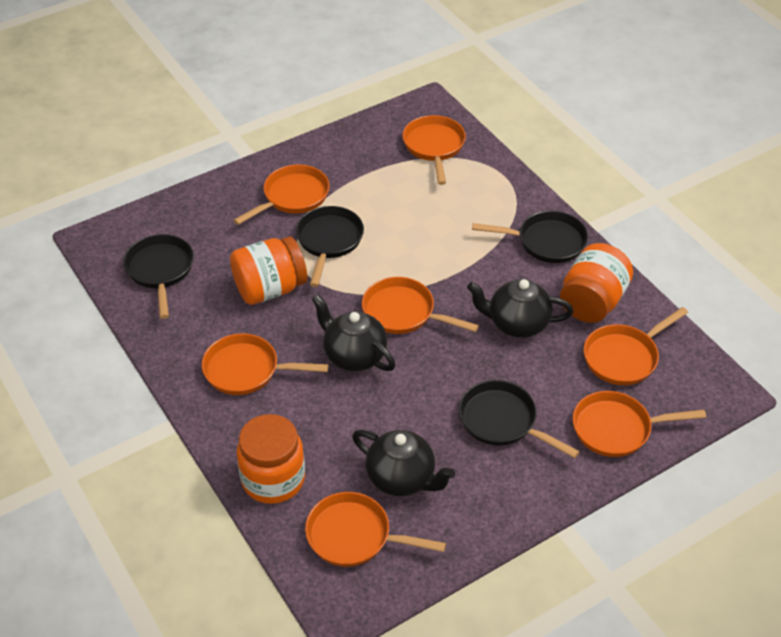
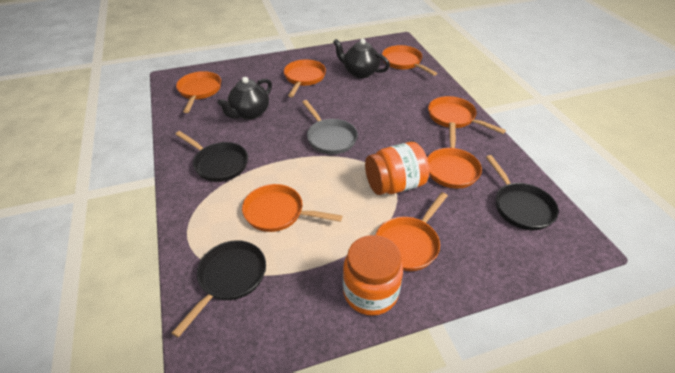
black pan: [123,234,194,319] [296,206,364,287] [459,380,580,458] [472,211,588,263] = 4 -> [172,240,266,338] [175,131,248,182] [486,155,559,230] = 3
black teapot: [312,295,396,371] [352,430,455,496] [467,279,573,338] = 3 -> [217,77,272,120] [333,39,390,78] = 2
grey pan: none = 0 -> [302,100,358,154] = 1
orange jar: [230,236,307,305] [237,414,305,504] [560,243,633,323] = 3 -> [343,235,403,316] [365,142,429,195] = 2

